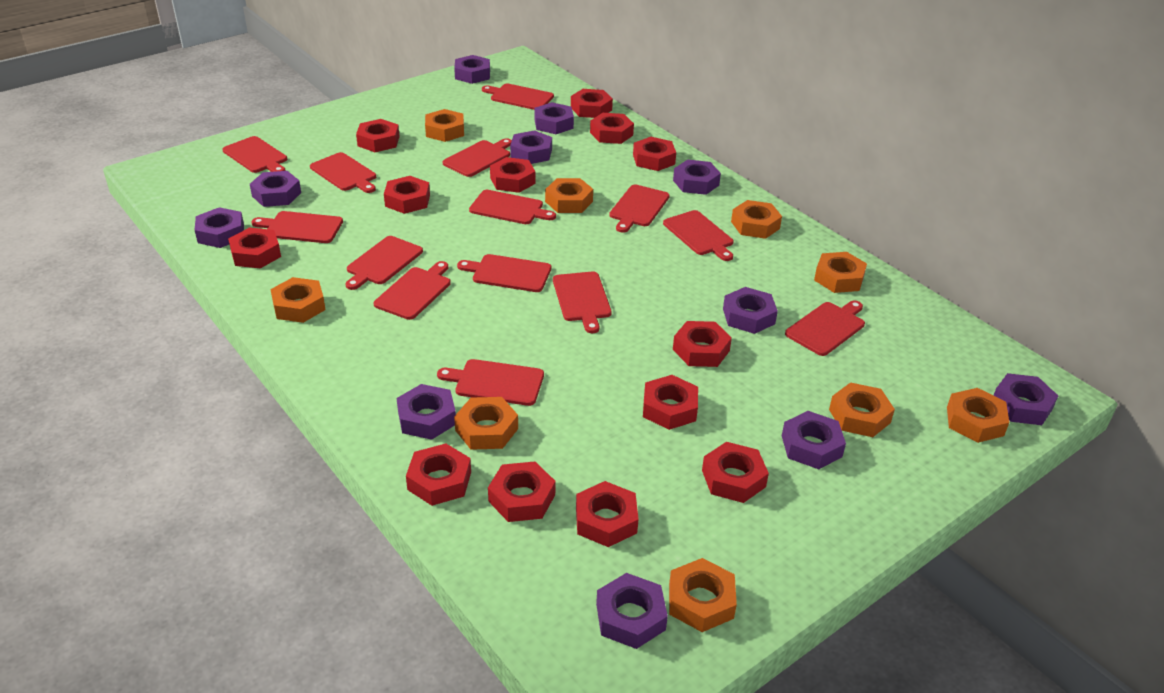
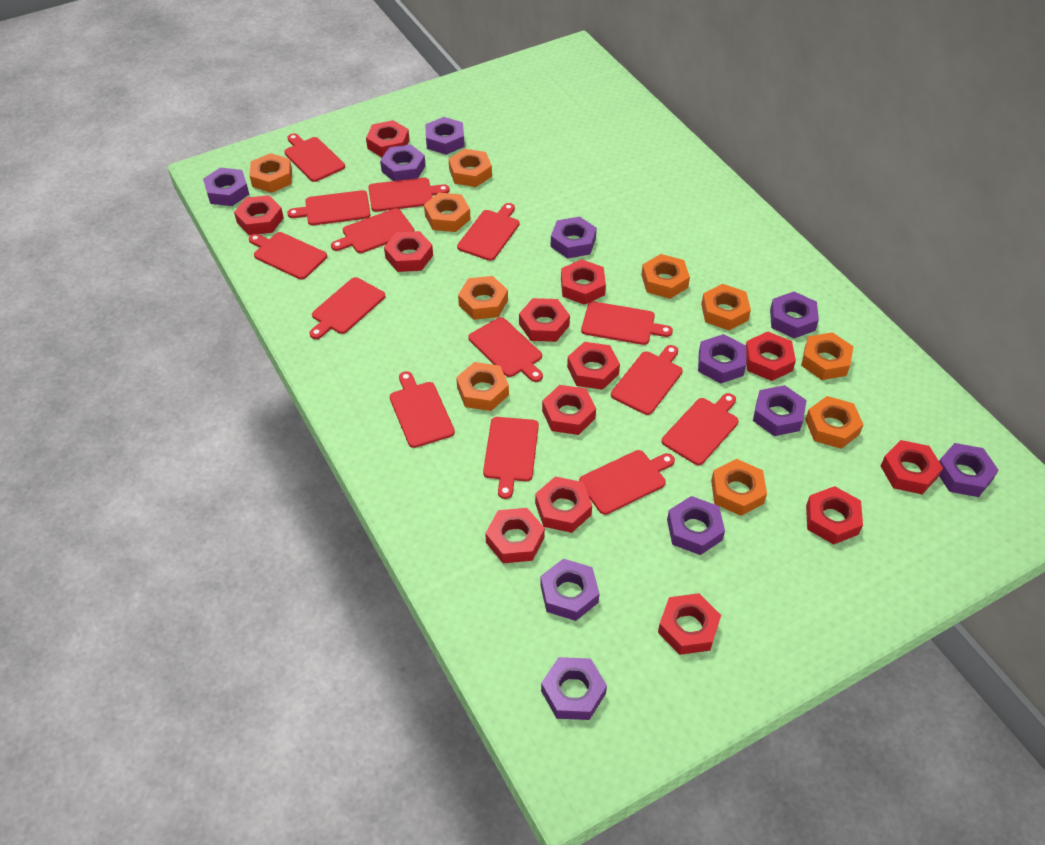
orange nut: [270,277,326,323] [425,109,464,142] [454,397,518,450] [545,178,593,213] [669,558,737,632] [731,200,782,239] [814,252,867,293] [829,382,895,437] [947,388,1010,443] = 9 -> [250,153,292,193] [424,193,471,232] [449,149,492,187] [456,362,509,411] [458,276,508,320] [641,254,690,299] [701,284,751,331] [711,459,767,516] [801,332,854,380] [805,396,864,449] = 10

